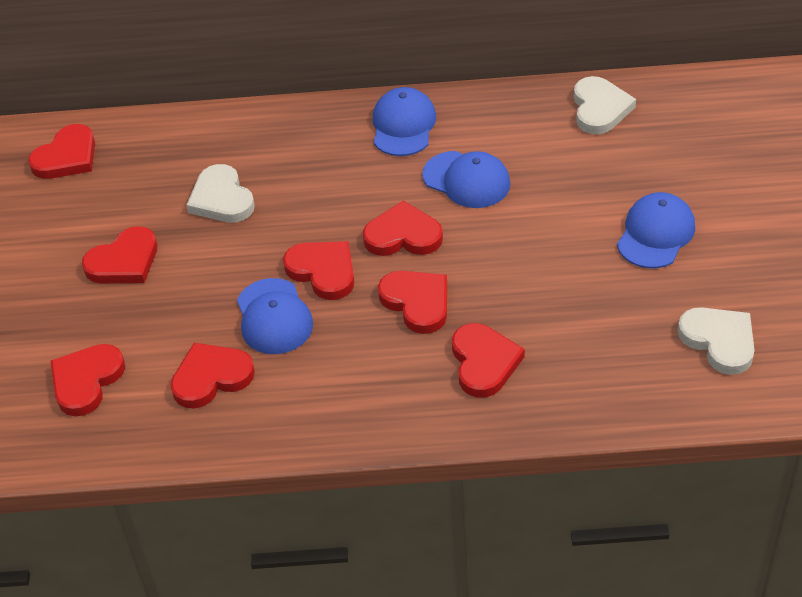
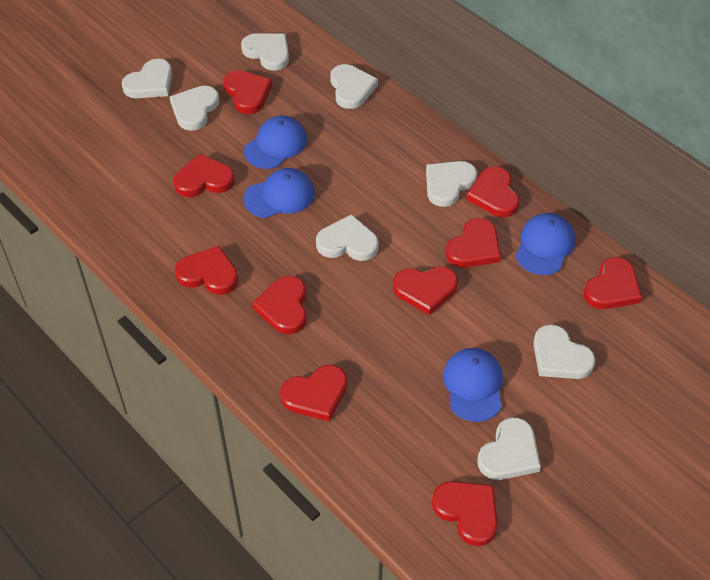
red heart: [28,124,95,179] [51,344,125,416] [82,226,157,283] [171,343,255,408] [283,241,354,300] [363,200,443,256] [378,271,447,334] [452,323,525,398] = 8 -> [174,154,235,197] [175,246,238,295] [223,70,272,114] [252,276,307,334] [280,365,347,421] [393,266,458,315] [432,481,498,546] [446,218,501,268] [466,167,519,217] [584,257,642,309] = 10
white heart: [186,164,255,223] [574,76,636,134] [678,307,755,375] = 3 -> [121,59,172,98] [170,86,220,131] [241,33,289,71] [316,214,379,261] [330,64,378,109] [426,161,477,207] [477,417,541,480] [533,324,595,379] = 8

